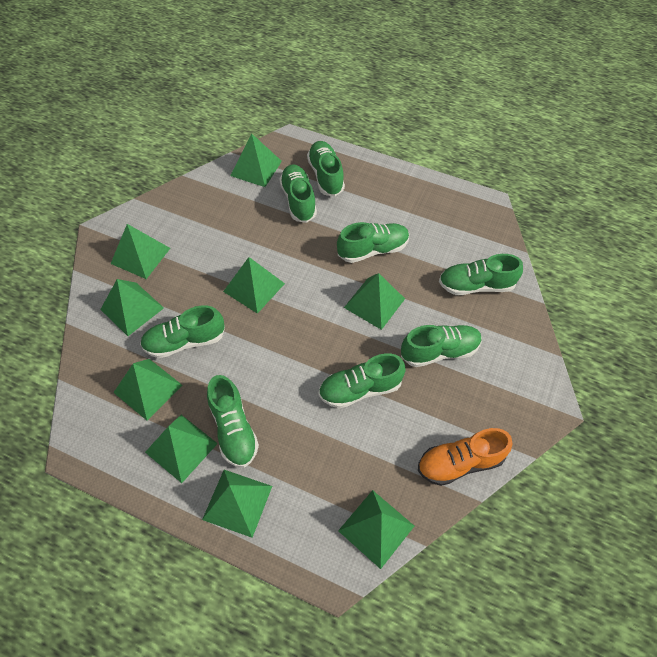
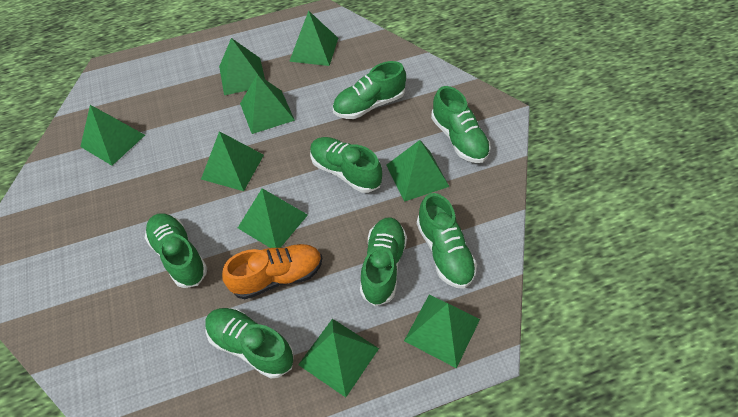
green shoe: [140,305,225,358] [207,375,259,468] [279,165,317,223] [307,141,345,197] [318,353,406,408] [337,222,409,263] [401,325,482,367] [439,254,523,295] = 8 -> [145,213,207,288] [205,308,294,379] [310,137,382,193] [333,61,406,119] [360,217,407,306] [417,193,477,289] [431,86,491,163] = 7

